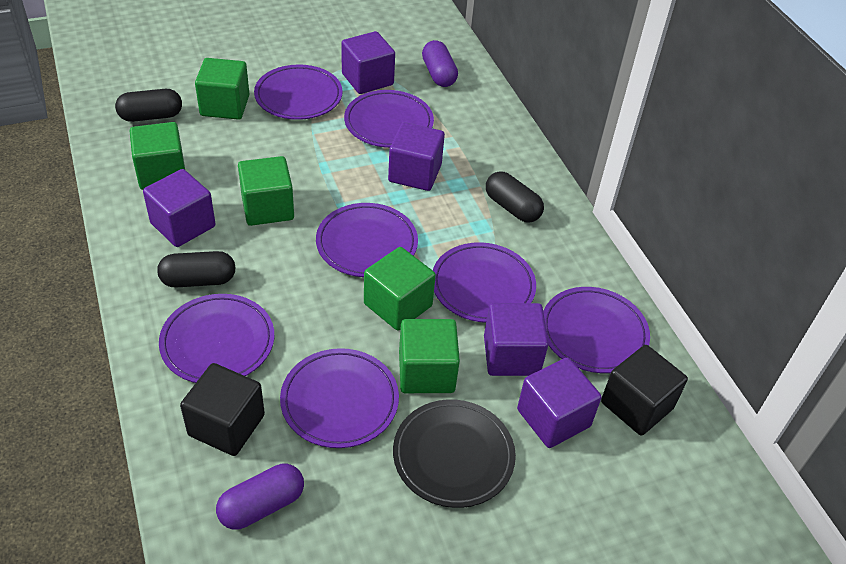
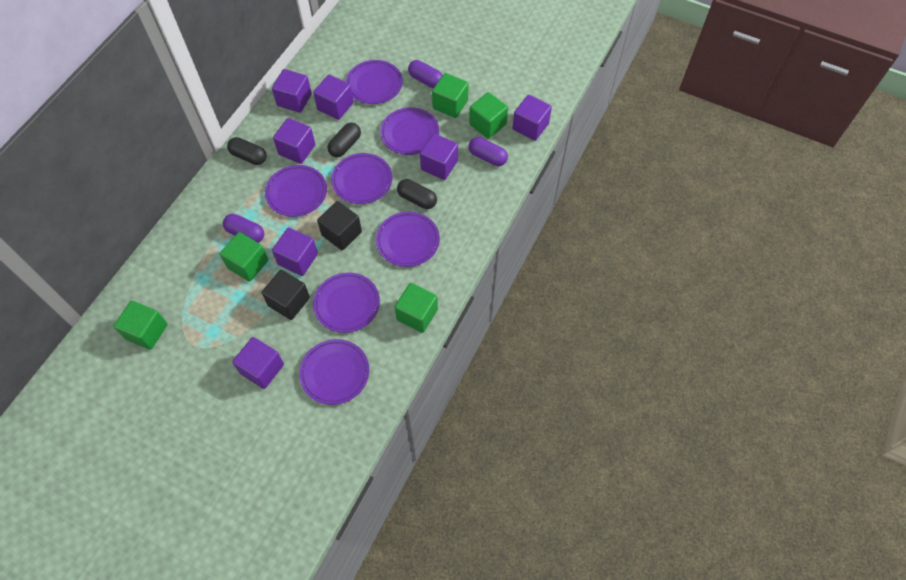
black plate: [393,399,516,508] = 1 -> none = 0
purple capsule: [216,464,304,530] [422,40,458,87] = 2 -> [223,214,264,243] [408,60,443,88] [469,137,508,166] = 3
purple cube: [143,169,216,247] [341,31,395,94] [388,122,445,191] [484,303,549,376] [517,357,602,448] = 5 -> [232,337,284,389] [272,69,312,113] [272,228,318,276] [273,118,315,164] [313,75,354,120] [420,134,458,180] [512,95,552,141] = 7

